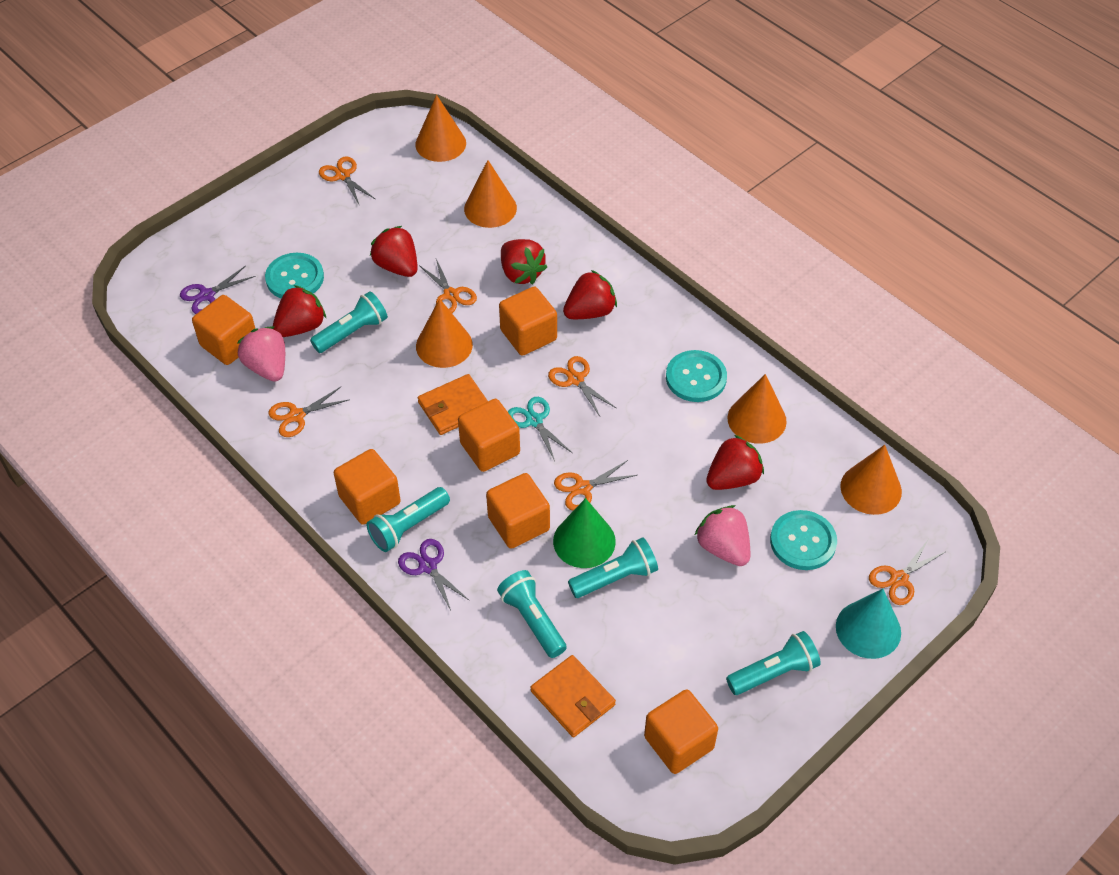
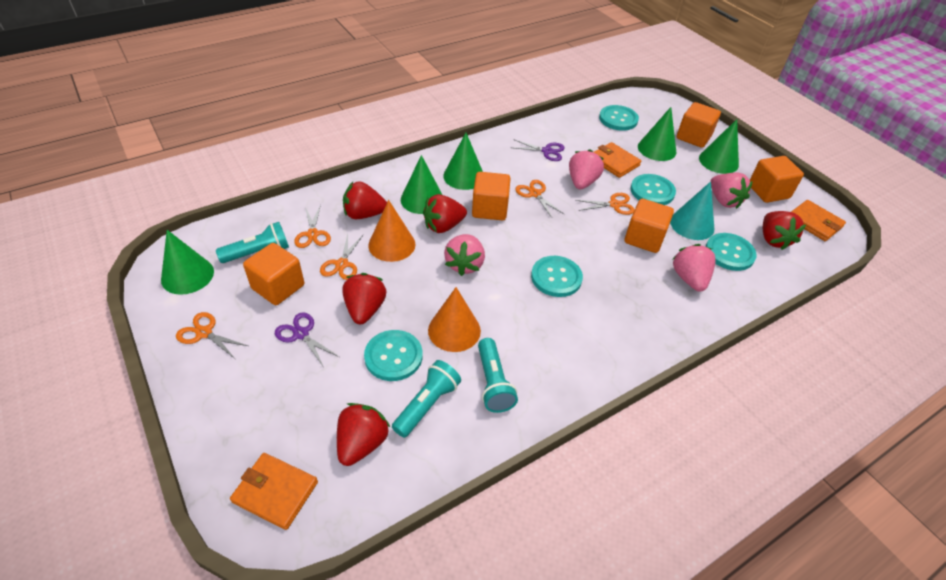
green cone: [553,498,616,568] = 1 -> [161,230,214,295] [401,155,442,214] [443,133,483,190] [638,107,676,161] [699,119,739,174] = 5
orange cone: [415,95,466,162] [416,299,473,368] [464,160,517,228] [727,374,787,444] [840,445,902,515] = 5 -> [368,200,415,262] [428,287,481,352] = 2
orange cube: [192,295,255,365] [334,449,401,525] [458,399,520,472] [486,473,550,549] [499,287,557,356] [644,689,718,774] = 6 -> [243,243,304,305] [472,172,511,220] [625,199,674,253] [677,102,721,148] [750,156,804,203] = 5
orange scissors: [268,387,350,437] [319,156,375,206] [419,259,477,313] [548,356,616,416] [554,460,637,511] [869,540,945,605] = 6 -> [176,312,248,359] [294,204,331,248] [320,234,363,280] [515,180,564,218] [576,193,635,215] = 5
orange wallet: [418,374,488,435] [530,655,616,737] = 2 -> [230,453,318,530] [594,142,642,178] [791,200,846,241] = 3
pink strawberry: [237,326,285,382] [694,505,750,566] = 2 -> [444,234,485,276] [569,149,604,189] [672,244,716,292] [711,172,753,209] = 4
turquoise button: [265,253,324,298] [666,350,727,402] [770,510,837,570] = 3 -> [364,330,423,381] [531,256,583,297] [599,105,639,131] [631,174,676,205] [706,233,757,271] = 5
turquoise flashlight: [310,291,388,353] [367,487,450,552] [497,570,567,658] [568,537,658,598] [726,631,821,695] = 5 -> [216,222,289,263] [392,360,461,438] [478,338,518,413] = 3
turquoise scissors: [508,397,572,461] = 1 -> none = 0

